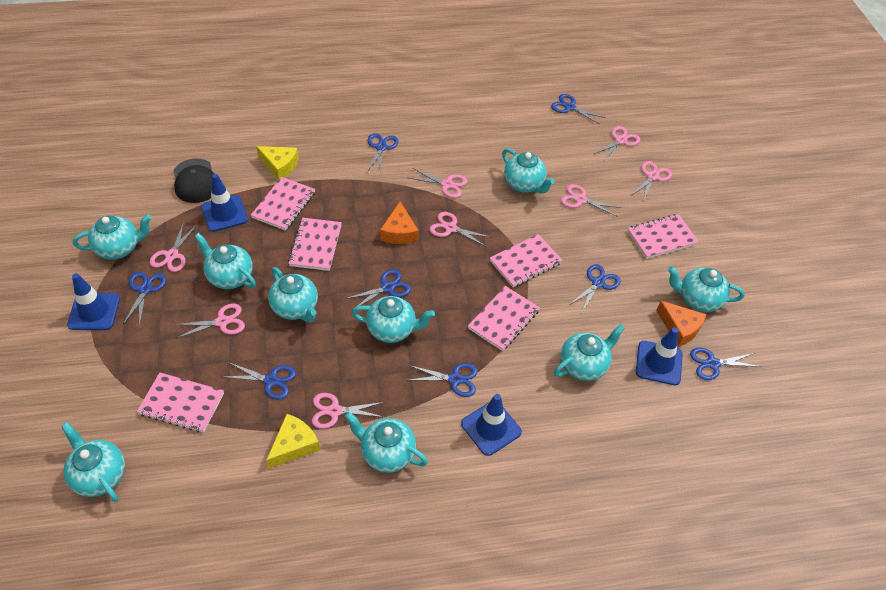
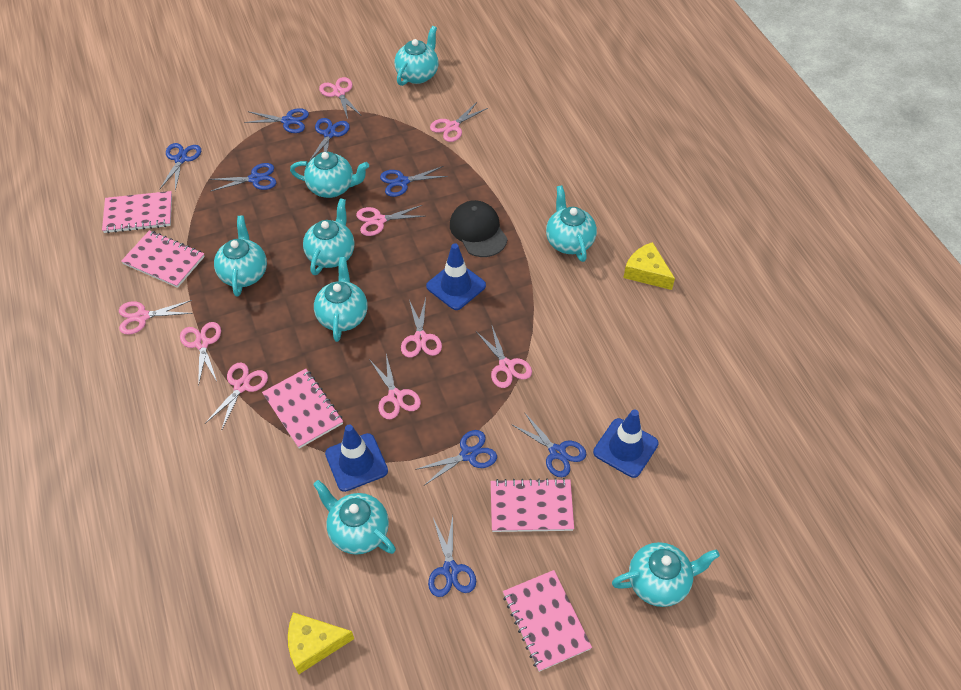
blue traffic cone: [67,273,120,330] [201,174,248,232] [461,394,522,456] [636,327,683,385] = 4 -> [325,424,388,492] [426,243,486,310] [593,410,659,478] = 3
orange cheese: [380,202,419,244] [656,301,707,347] = 2 -> none = 0
pink notebook: [137,373,224,433] [251,177,315,231] [288,218,342,271] [468,286,540,351] [490,234,563,287] [628,214,699,259] = 6 -> [102,191,172,233] [121,230,205,288] [262,369,343,449] [491,478,574,532] [503,570,592,672] = 5
pink scissors: [150,222,198,272] [174,304,245,338] [312,393,384,429] [409,168,468,198] [430,212,492,247] [561,184,622,217] [594,126,640,161] [632,161,672,202] = 8 -> [119,300,193,335] [180,322,221,386] [205,363,268,431] [319,77,362,119] [356,205,425,236] [369,354,421,419] [401,298,442,358] [430,102,488,142] [477,326,532,388] = 9
turquoise teapot: [61,422,125,502] [73,214,152,260] [195,233,256,289] [268,267,318,322] [345,412,428,473] [351,296,435,343] [502,148,555,193] [554,325,625,381] [668,266,745,312] = 9 -> [214,216,267,297] [290,152,369,198] [303,198,354,275] [313,480,396,555] [314,257,368,342] [394,26,439,86] [546,185,597,262] [612,542,720,607] = 8

